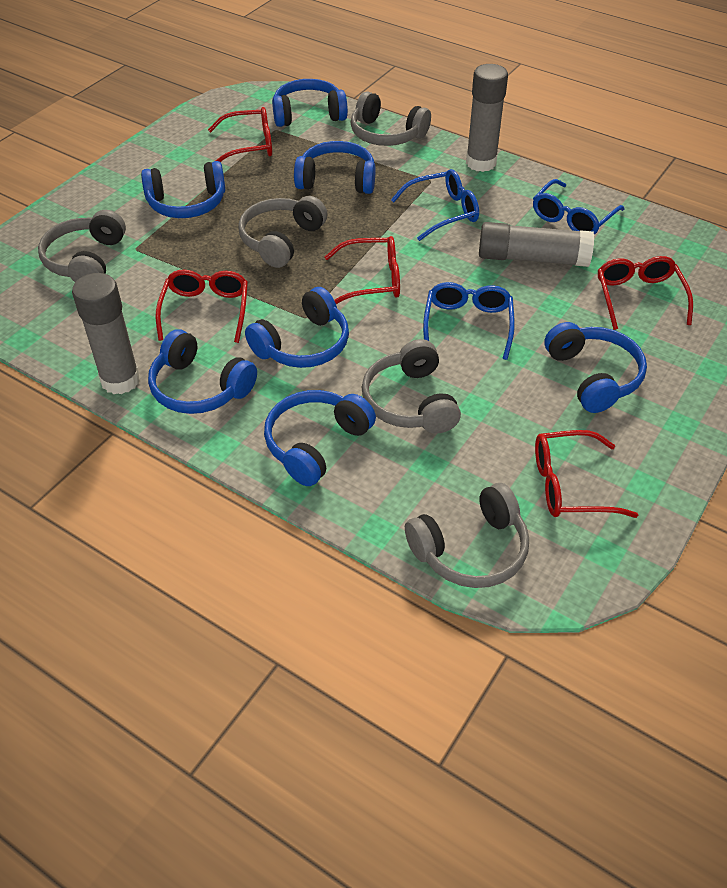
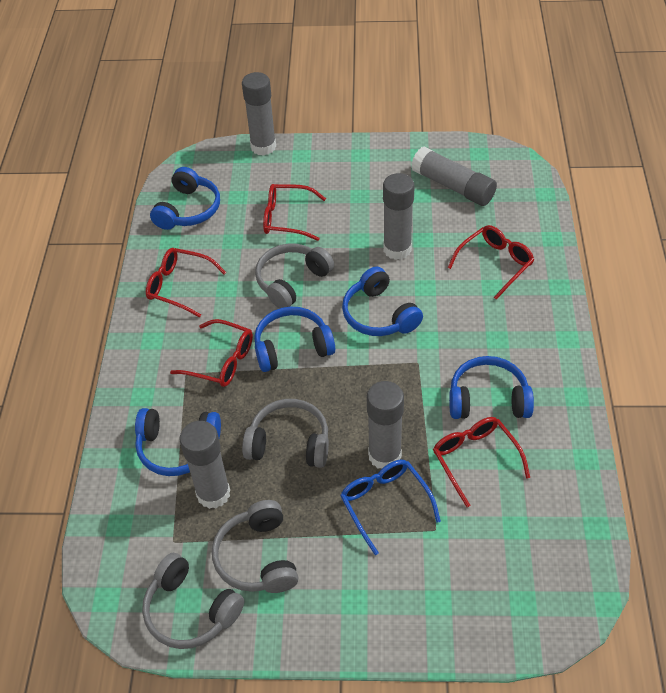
blue glasses: [391,169,479,241] [423,282,515,360] [533,179,625,235] = 3 -> [340,460,441,555] = 1
blue headphones: [141,161,225,218] [148,329,257,414] [245,287,349,368] [264,390,376,486] [272,79,348,127] [294,141,375,194] [544,322,647,413] = 7 -> [135,408,221,476] [150,167,220,230] [254,307,335,372] [342,267,423,336] [449,356,534,419] = 5
grey glue stick: [72,273,140,394] [466,64,508,172] [479,222,594,267] = 3 -> [180,421,230,509] [242,72,276,156] [367,381,404,469] [383,173,415,260] [411,146,497,206] = 5
grey headphones: [38,210,126,282] [238,196,327,268] [351,91,431,146] [361,339,461,434] [405,483,529,588] = 5 -> [142,553,244,649] [212,500,299,593] [242,399,329,468] [255,243,334,309] = 4

